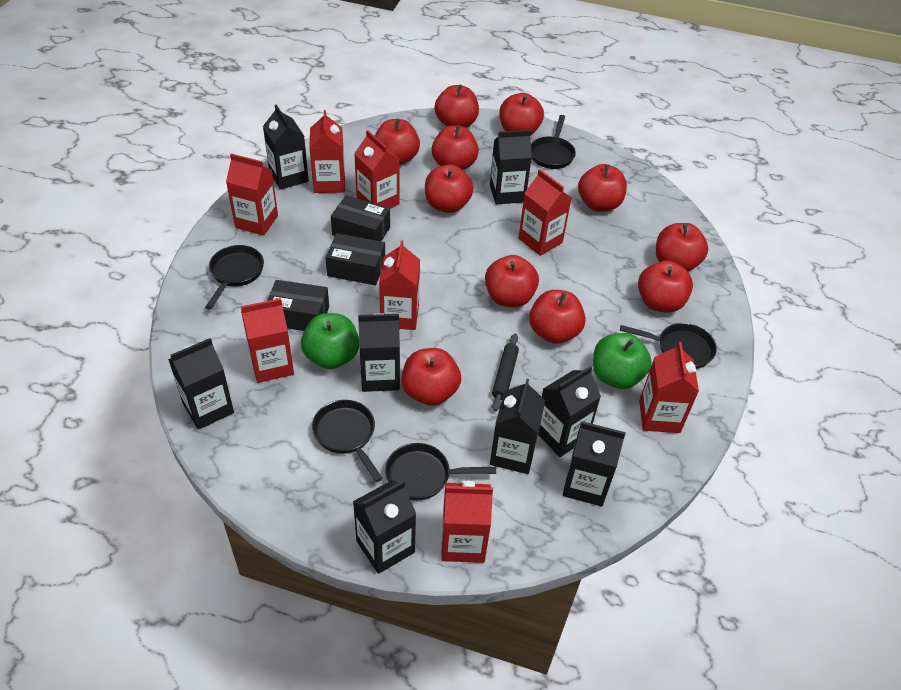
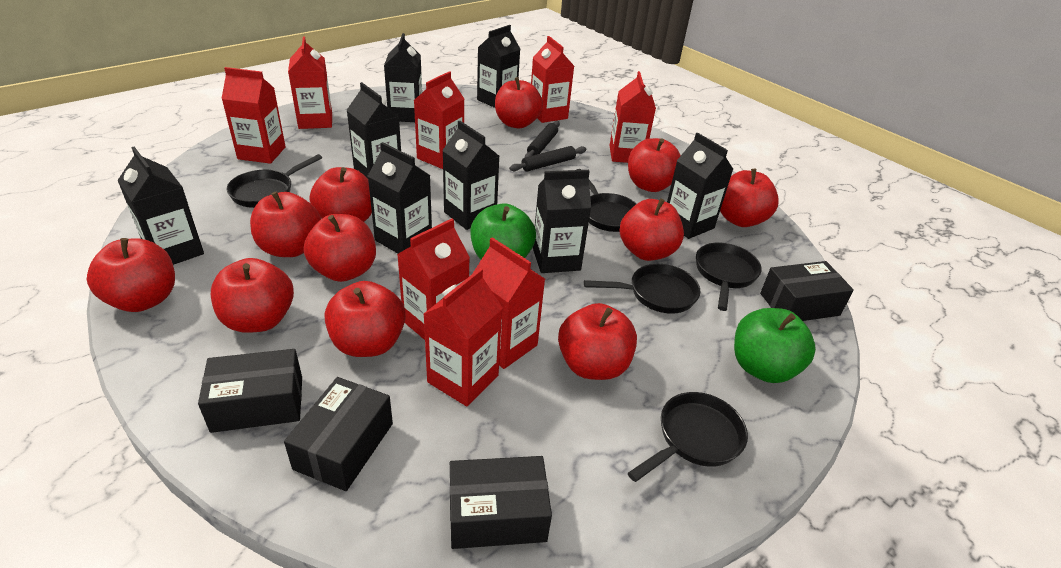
black box: [267,280,329,331] [325,233,385,286] [331,195,390,241] = 3 -> [198,349,302,433] [284,377,393,491] [450,456,552,549] [760,261,854,321] = 4
black rolling pin: [492,333,519,411] = 1 -> [509,146,587,172] [525,121,560,157] = 2

